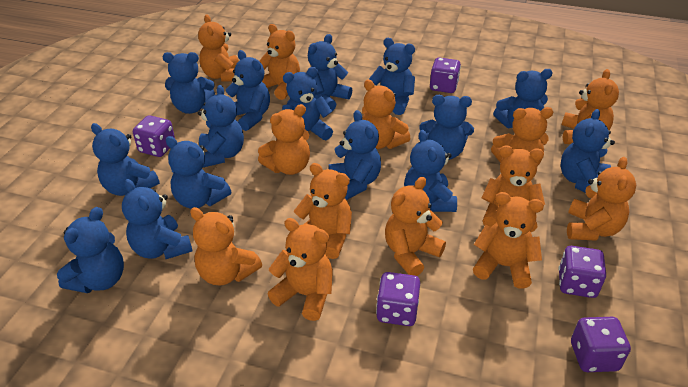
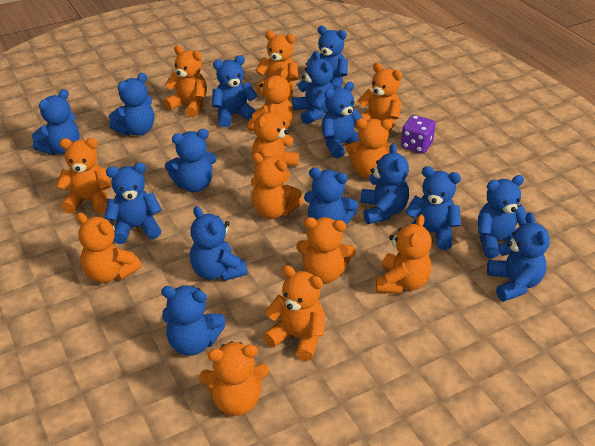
purple dice: [133,115,175,157] [376,272,420,326] [430,57,461,93] [558,246,606,298] [571,317,631,372] = 5 -> [401,115,436,154] = 1

